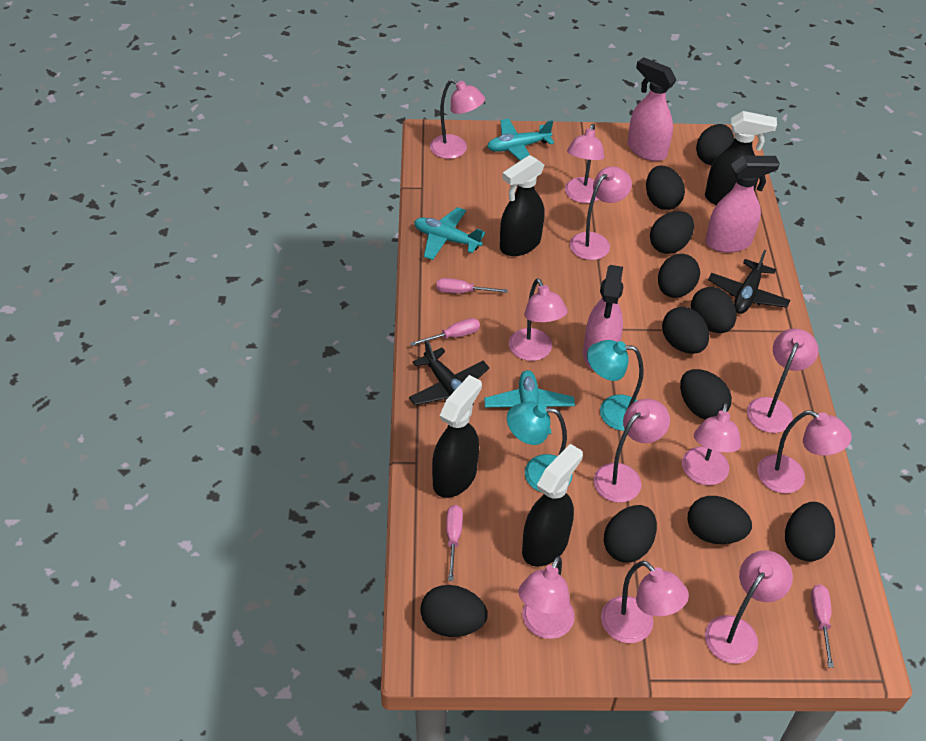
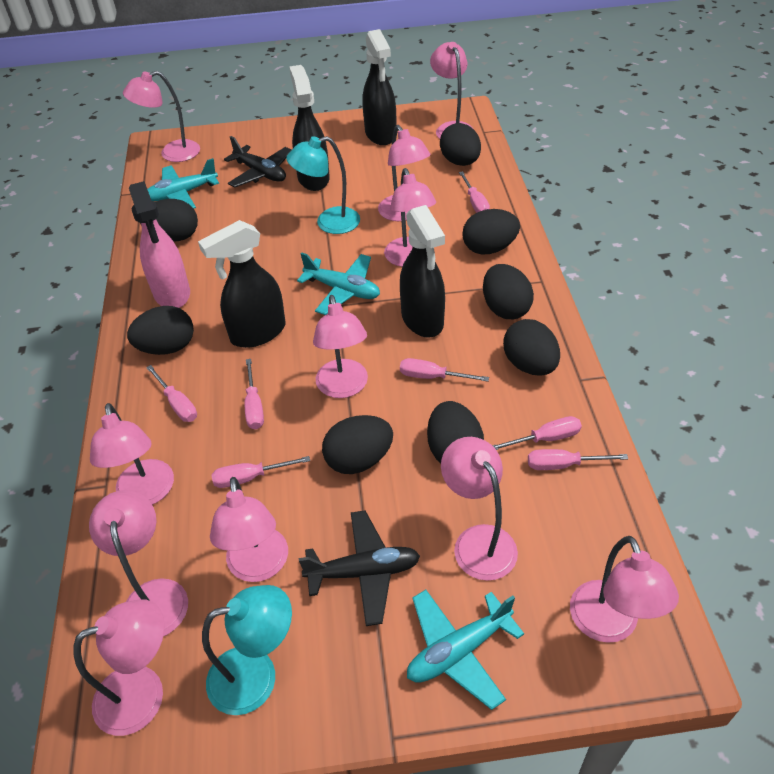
black egg: [420,585,488,637] [604,505,657,563] [646,166,685,210] [650,211,694,254] [658,254,700,298] [662,307,709,354] [680,369,732,420] [687,496,752,544] [691,287,736,333] [696,124,734,165] [785,502,835,562] = 11 -> [127,306,194,355] [140,199,198,241] [322,415,393,474] [427,401,484,463] [440,123,481,166] [462,209,520,254] [483,264,534,319] [503,319,560,376] = 8
pink screwdriver: [410,318,480,346] [437,278,508,293] [446,505,463,581] [811,584,834,668] = 4 -> [146,365,197,422] [212,456,310,488] [245,359,264,429] [400,358,489,382] [459,171,490,213] [492,416,582,450] [528,449,628,470] = 7
pink spray bottle: [583,265,623,370] [628,57,677,161] [705,155,780,253] = 3 -> [129,181,190,308] = 1

